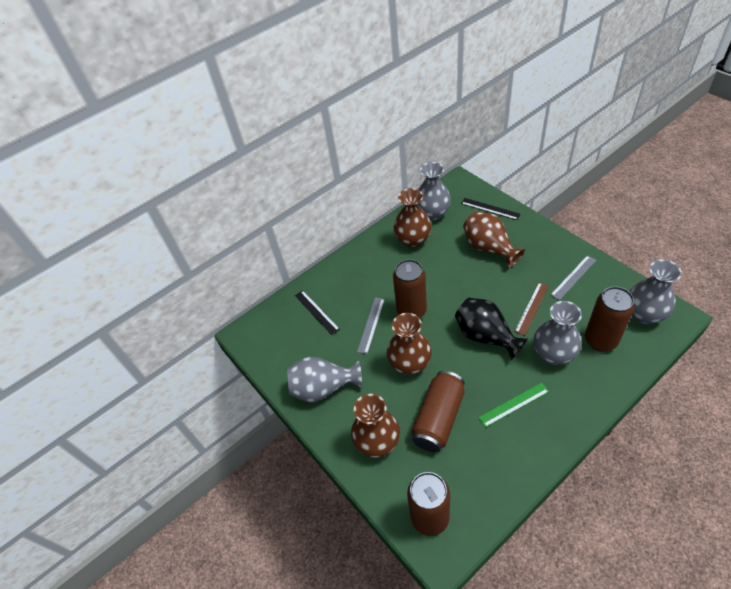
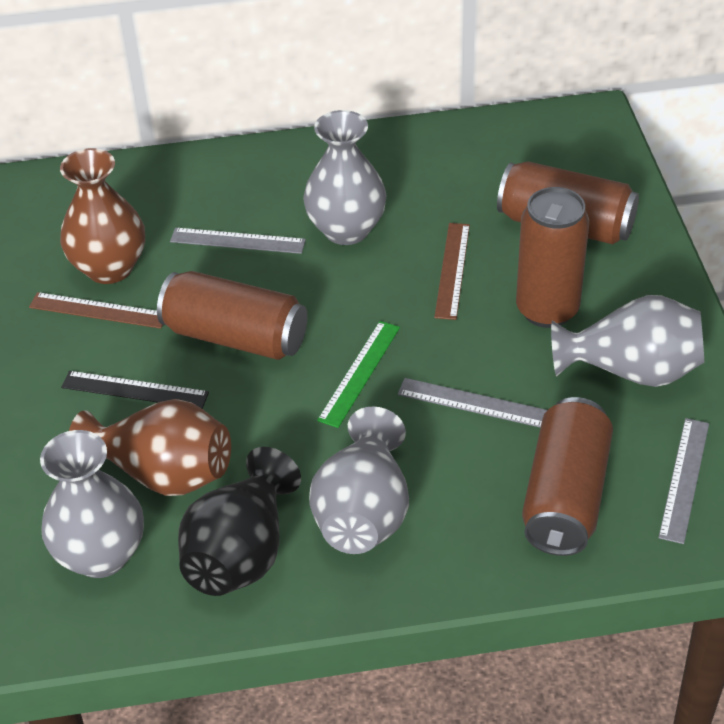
black ruler: [295,290,340,335] [461,198,520,220] = 2 -> [61,371,209,409] = 1
brown ruler: [515,282,549,336] = 1 -> [29,292,163,329] [434,223,470,320] = 2
brown vase: [351,394,400,458] [387,313,432,375] [394,188,431,248] [463,211,525,268] = 4 -> [60,148,145,284] [69,399,231,496] = 2
grey ruler: [357,297,385,354] [551,255,596,300] = 2 -> [170,228,306,254] [398,378,547,428] [658,418,709,544] = 3

